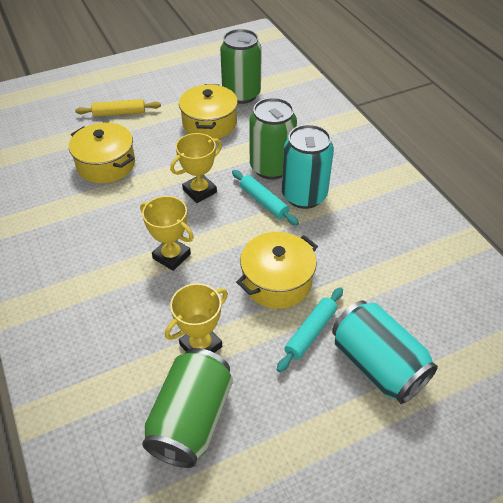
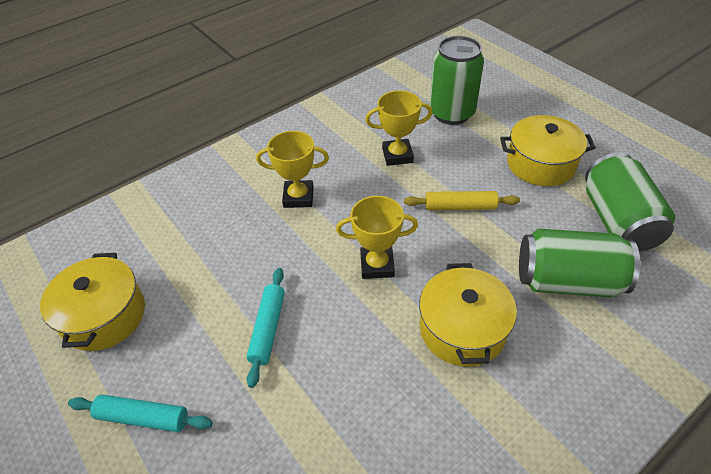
turquoise can: [282,124,334,209] [332,301,438,404] = 2 -> none = 0

